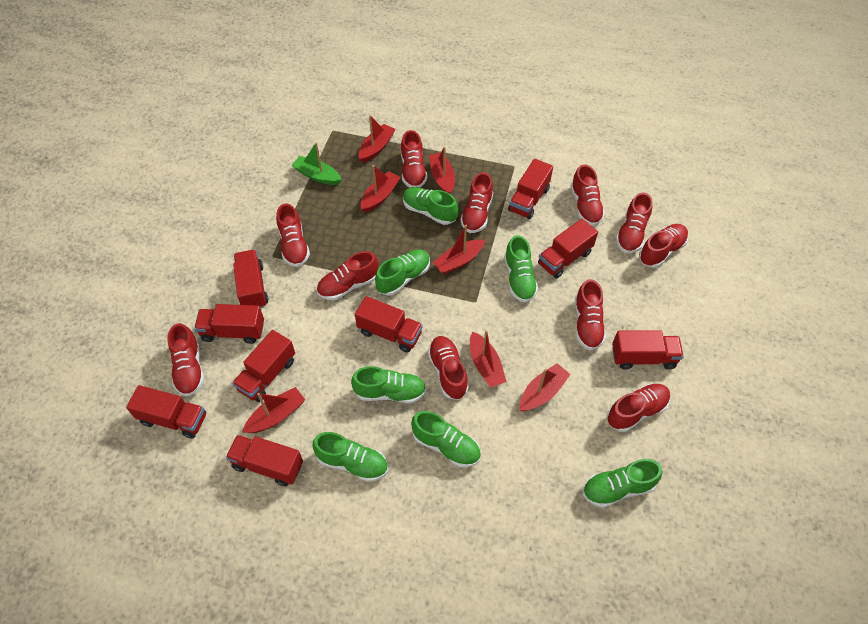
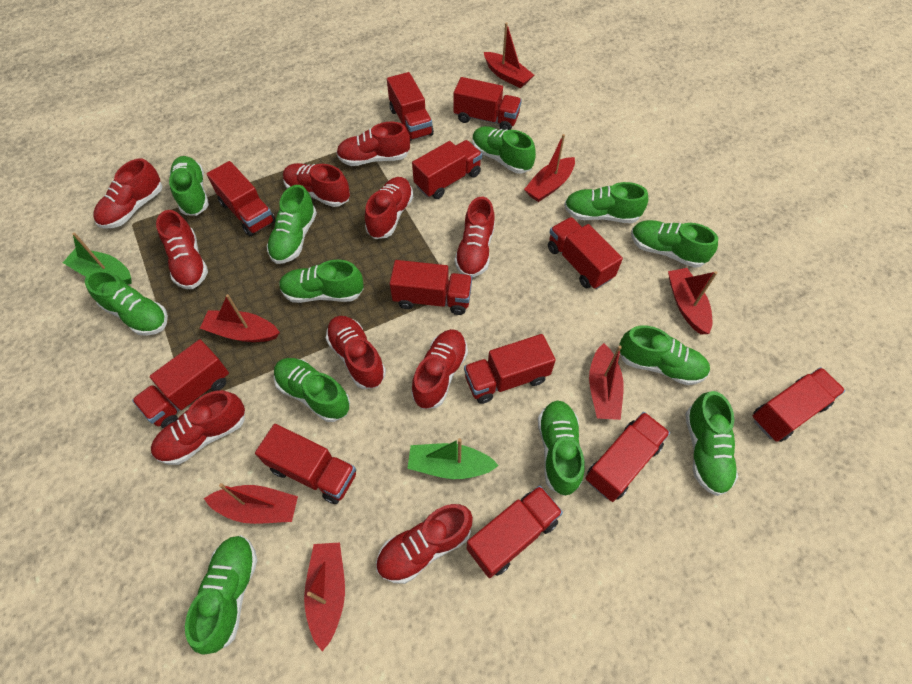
green boat: [292,142,342,185] = 1 -> [63,233,132,284] [407,438,499,479] = 2
green shoe: [312,432,388,482] [351,366,426,403] [375,250,430,296] [403,187,458,225] [411,411,481,467] [504,235,538,303] [583,459,662,508] = 7 -> [85,270,168,336] [169,156,209,216] [185,535,257,655] [267,185,317,264] [274,358,350,422] [279,260,364,303] [472,126,536,174] [538,400,585,496] [564,182,648,223] [619,325,710,385] [631,220,718,268] [685,391,738,496] = 12
red shoe: [167,323,204,397] [276,204,310,267] [317,251,379,300] [401,130,427,188] [428,336,469,400] [460,172,493,233] [571,164,605,226] [575,279,606,350] [607,384,671,432] [616,192,653,253] [639,224,688,268] = 11 -> [93,158,162,229] [151,390,245,465] [156,210,208,289] [283,163,350,207] [326,316,386,389] [336,122,410,166] [365,177,413,239] [376,504,473,584] [411,329,468,409] [455,197,495,277] = 10
red truck: [126,385,206,438] [194,304,264,344] [226,435,303,486] [232,330,295,402] [233,250,268,308] [355,296,423,353] [508,159,553,219] [538,219,598,278] [612,331,684,370] = 9 -> [132,339,229,428] [207,161,275,236] [255,424,356,504] [387,72,434,142] [390,260,472,315] [412,140,482,199] [454,77,522,130] [464,334,556,404] [467,485,563,578] [548,217,623,289] [585,412,670,502] [753,367,845,442] = 12

